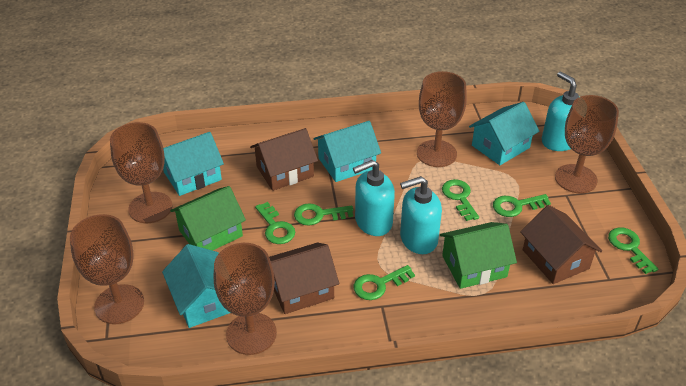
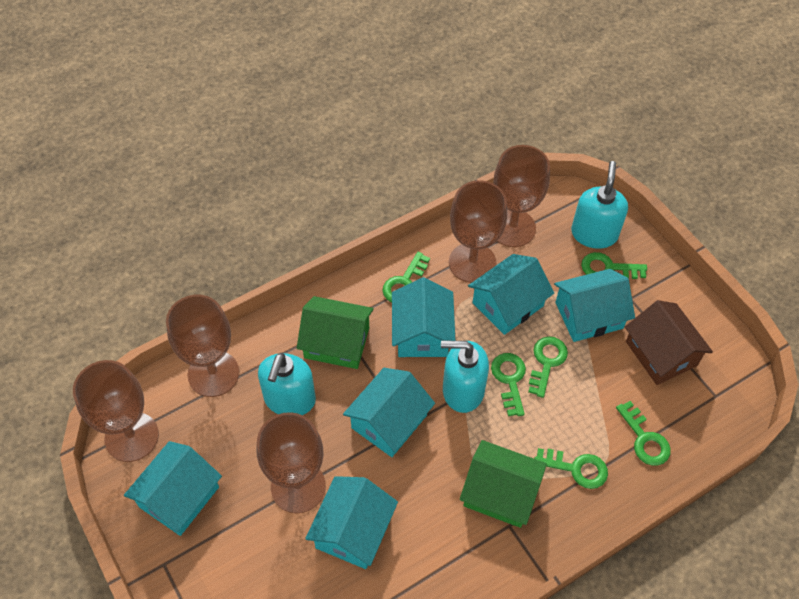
brown house: [250,128,318,191] [269,243,339,314] [520,205,602,284] = 3 -> [625,300,713,385] = 1
turquoise house: [162,244,230,328] [163,132,224,196] [313,121,381,182] [469,102,539,165] = 4 -> [124,441,222,536] [305,476,398,569] [343,368,435,457] [392,277,455,357] [468,254,554,335] [554,269,635,342] = 6

